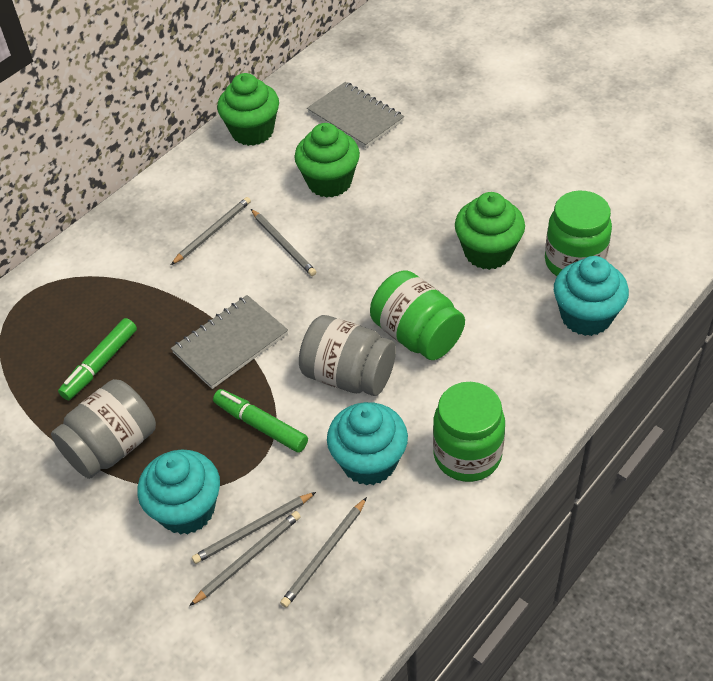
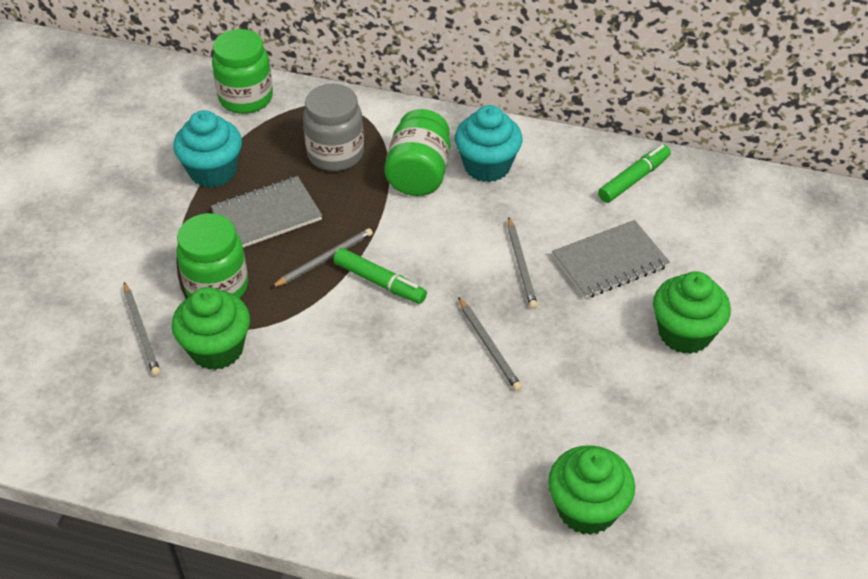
grey jar: [51,379,156,479] [299,315,396,396] = 2 -> [303,84,364,171] = 1
grey pencil: [171,197,251,265] [189,511,301,606] [192,492,316,564] [251,209,316,276] [280,497,367,608] = 5 -> [124,282,160,376] [271,228,373,288] [458,297,522,391] [508,217,538,309] = 4
turquoise cupcake: [137,450,220,535] [327,402,408,486] [554,256,629,336] = 3 -> [173,110,242,188] [455,105,522,182] = 2

